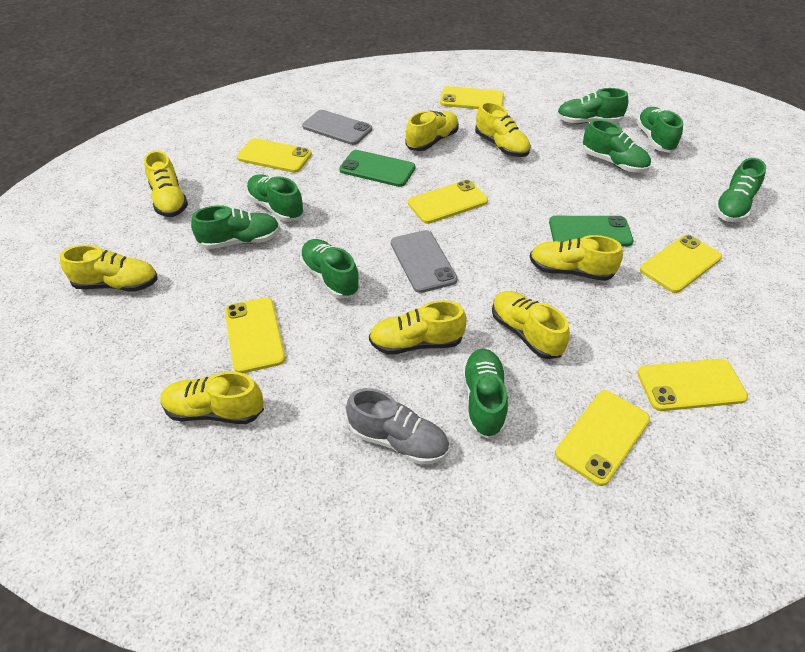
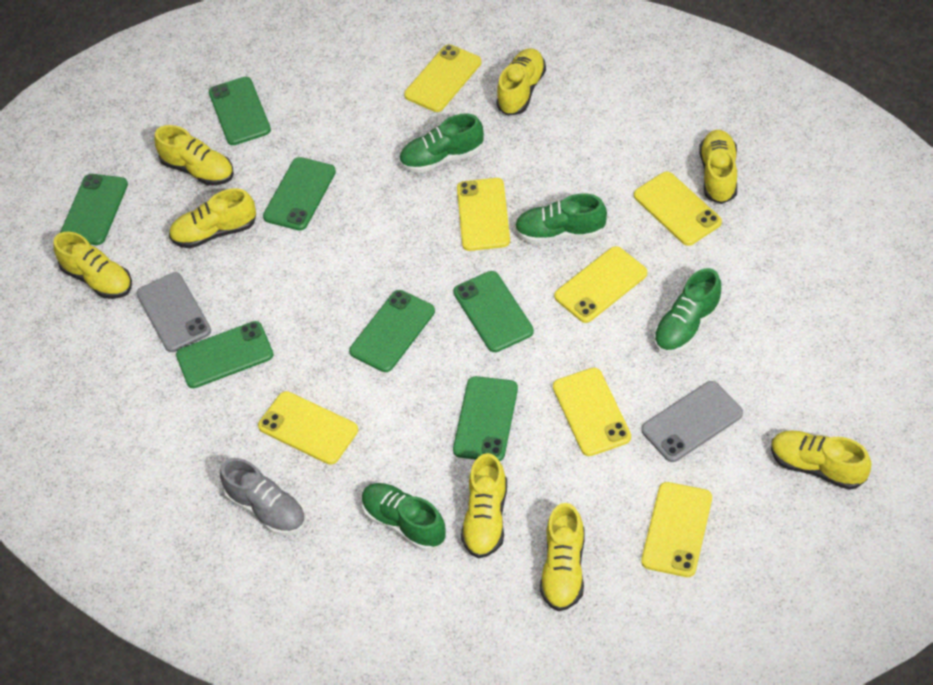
green phone: [339,150,415,187] [549,216,633,247] = 2 -> [60,174,128,245] [176,321,273,388] [209,77,271,145] [263,157,336,231] [349,290,435,372] [453,376,518,461] [454,271,534,352] = 7
green shoe: [191,205,280,249] [246,174,304,222] [300,239,360,299] [462,349,508,439] [556,88,628,124] [583,120,651,173] [636,107,683,153] [714,158,766,222] = 8 -> [362,483,446,551] [399,113,484,173] [514,194,607,243] [654,268,722,354] = 4

